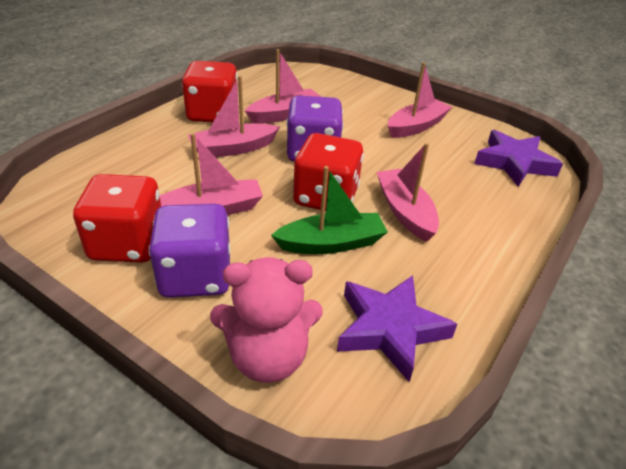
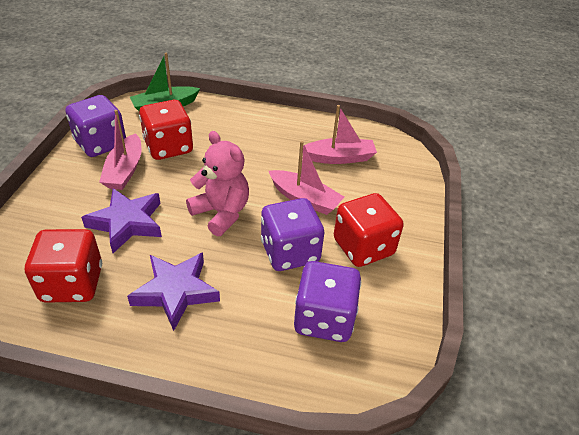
pink boat: [160,133,263,215] [188,76,280,157] [245,49,322,124] [377,143,439,242] [388,62,452,138] = 5 -> [99,110,142,190] [269,141,344,215] [303,105,377,164] = 3
purple dice: [149,204,230,298] [287,96,343,162] = 2 -> [66,95,126,157] [261,198,324,271] [294,261,361,342] = 3

